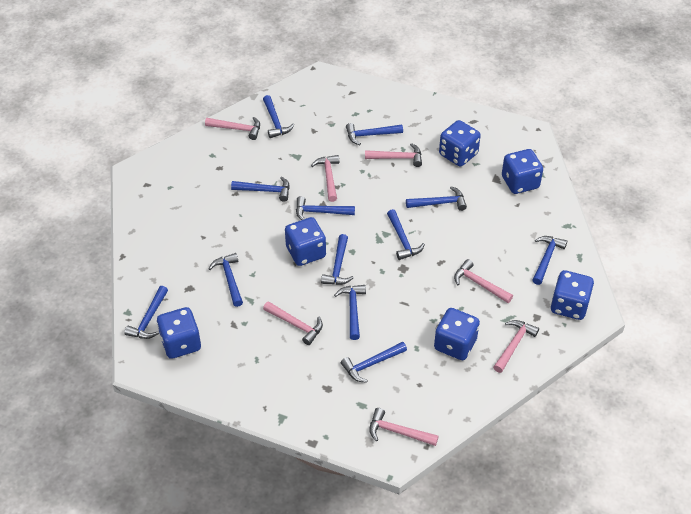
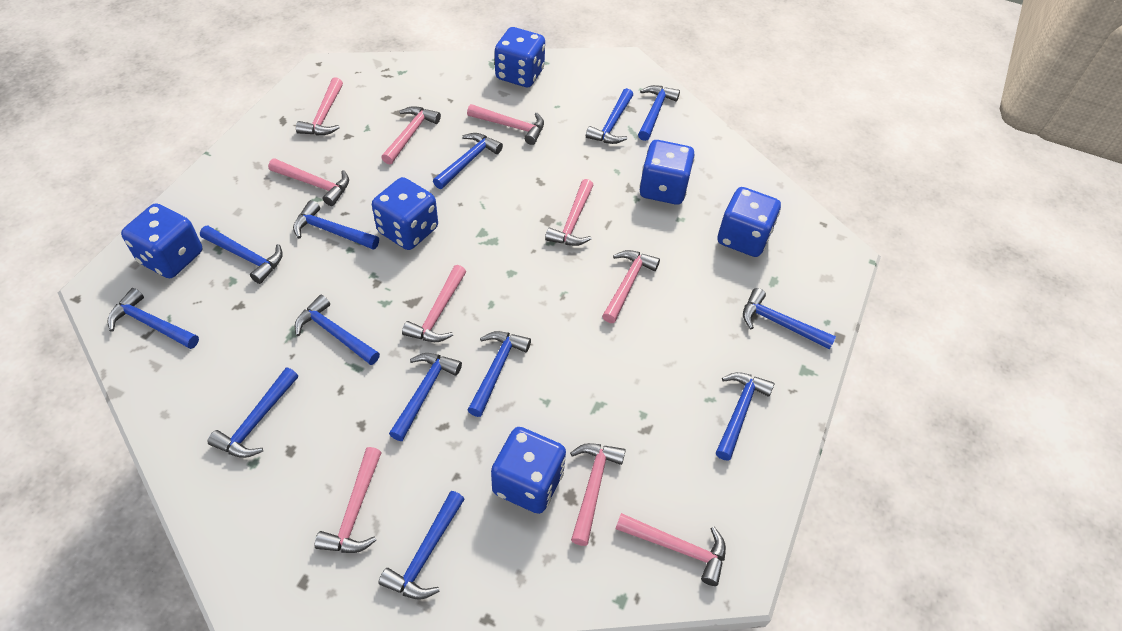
blue hammer: [124,286,168,339] [208,253,243,307] [231,176,290,201] [263,95,294,138] [296,196,355,220] [321,234,354,285] [334,285,366,340] [341,342,407,383] [346,123,403,145] [387,209,425,260] [406,186,467,211] [533,236,567,285] = 12 -> [108,288,199,349] [200,225,283,284] [207,368,298,458] [293,200,379,250] [295,295,380,365] [378,491,465,600] [389,353,462,441] [433,133,503,189] [468,331,531,417] [586,88,633,144] [638,85,680,141] [716,372,774,461] [743,288,836,350] = 13
pink hammer: [205,117,260,140] [263,301,323,345] [311,155,339,202] [365,143,422,167] [369,408,439,446] [454,259,513,303] [493,320,539,373] = 7 -> [268,158,349,206] [296,77,343,135] [315,447,382,553] [381,106,441,165] [402,265,466,342] [467,104,544,145] [545,179,594,246] [570,443,626,546] [602,250,660,323] [616,513,726,586] = 10

